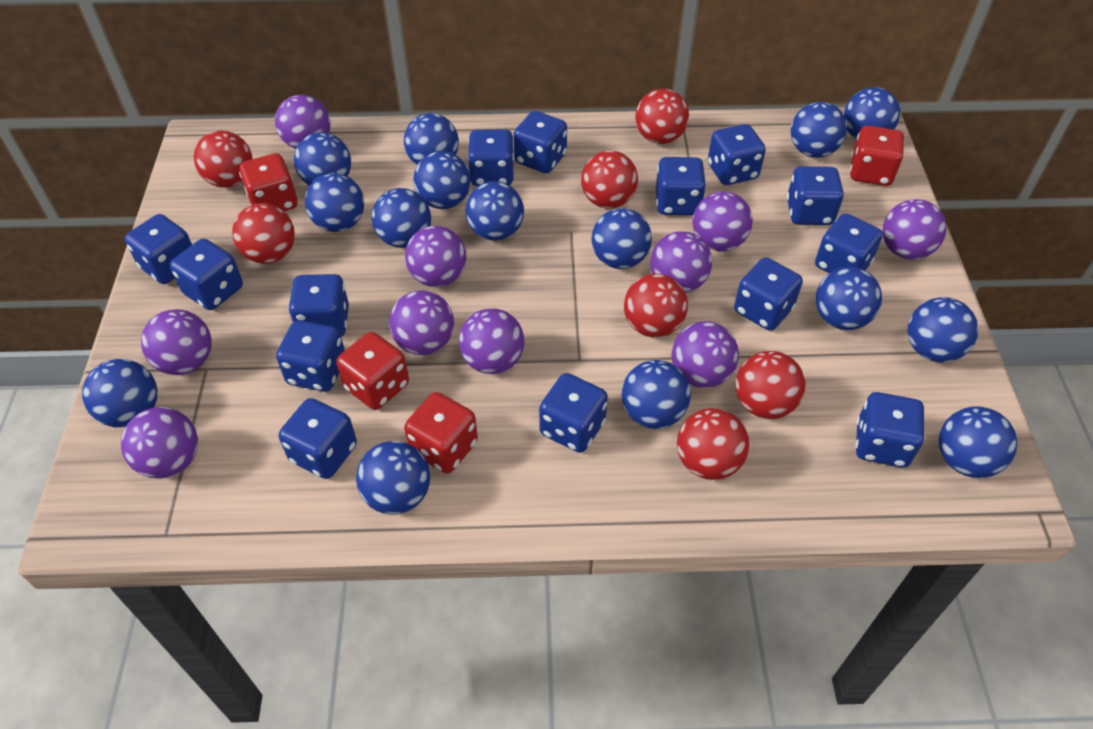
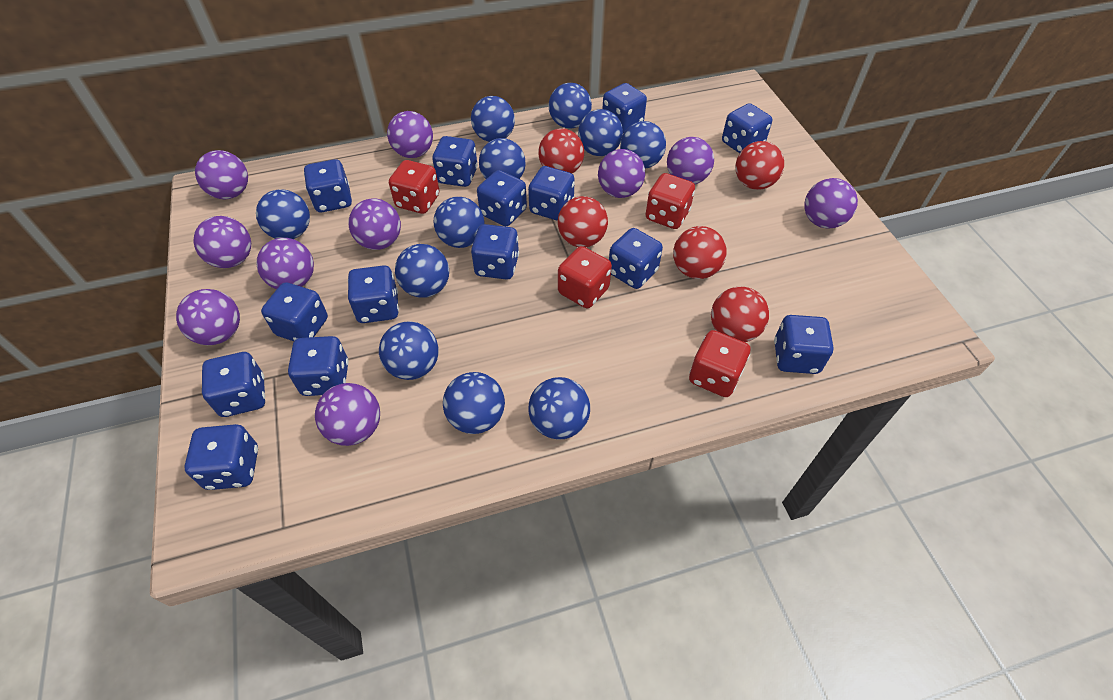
blue ball: [82,359,157,427] [294,132,351,186] [305,173,364,232] [356,441,430,515] [372,188,431,248] [404,113,459,165] [413,151,471,209] [465,181,524,241] [592,208,652,269] [622,360,691,429] [791,102,847,158] [815,267,882,330] [844,87,900,139] [908,297,978,362] [939,406,1017,478] = 15 -> [256,189,310,239] [379,321,439,380] [395,244,449,298] [434,197,484,248] [443,372,505,434] [471,96,515,142] [479,138,526,179] [529,377,590,440] [549,83,592,129] [578,109,623,156] [620,121,666,169] = 11
red ball: [194,131,253,188] [232,203,295,264] [581,151,638,209] [624,274,688,337] [635,89,689,144] [677,408,749,480] [735,351,806,419] = 7 -> [538,128,584,173] [558,196,608,247] [673,226,727,279] [711,287,769,342] [735,141,784,190] = 5

